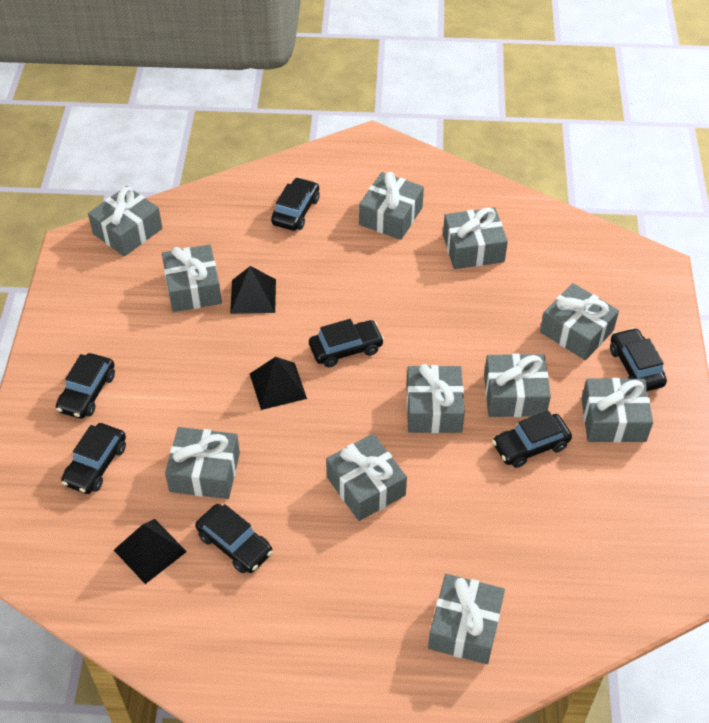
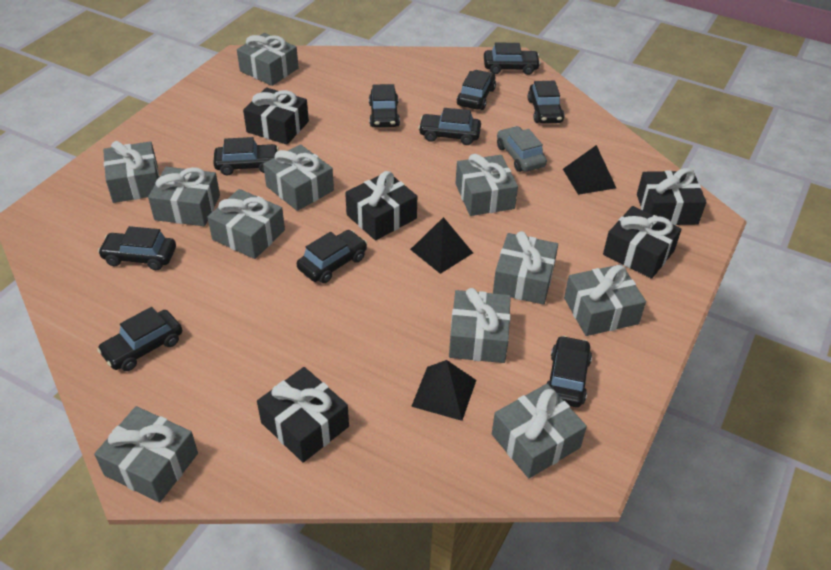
black car: [56,353,115,419] [61,423,126,494] [195,504,273,573] [271,177,320,231] [309,319,384,367] [492,410,572,468] [610,328,667,391] = 7 -> [97,307,182,371] [98,226,176,270] [213,137,279,175] [297,230,367,283] [369,84,400,128] [418,108,481,145] [457,70,496,110] [484,42,541,75] [528,81,564,124] [547,335,592,407] = 10
black gift: none = 0 -> [243,87,309,145] [257,367,349,463] [345,171,417,240] [603,206,682,279] [637,168,706,225] = 5
grey car: none = 0 -> [497,126,547,172] = 1

